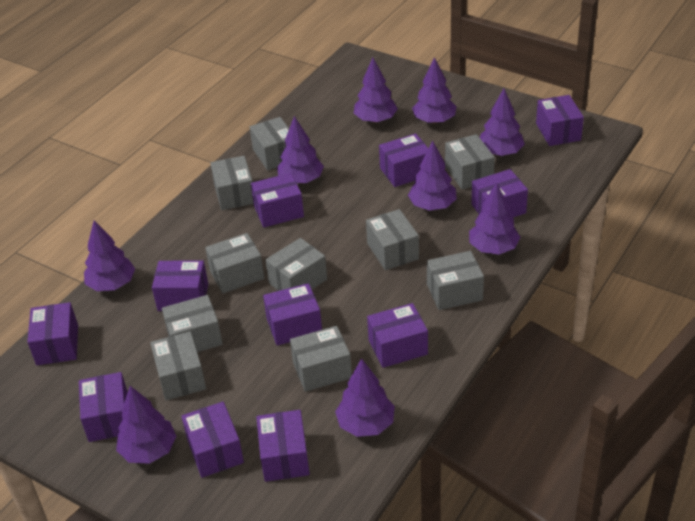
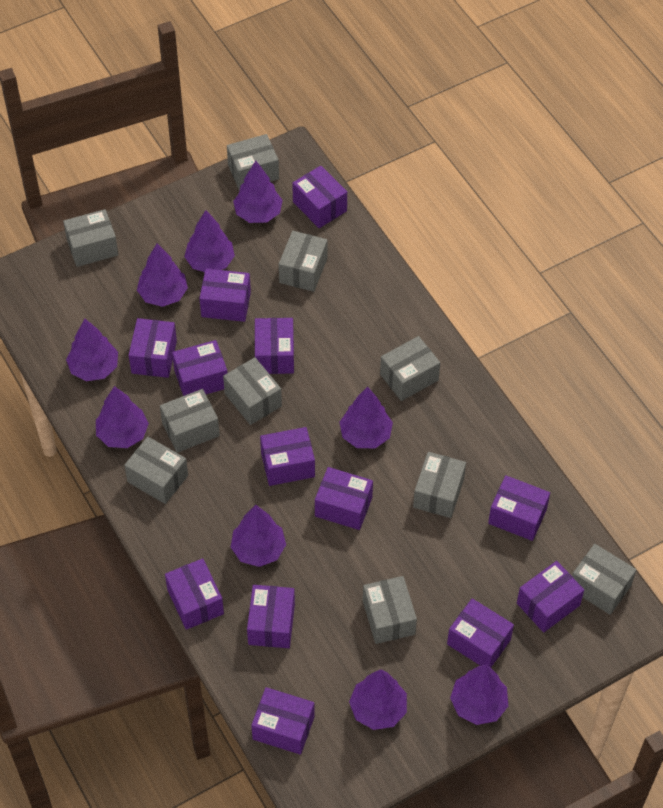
purple box: [27,302,78,365] [79,372,128,442] [152,260,208,311] [181,402,244,478] [251,173,304,227] [256,410,310,482] [263,283,322,346] [367,303,428,368] [379,133,428,187] [471,169,528,217] [536,95,584,146] = 11 -> [129,318,177,378] [165,558,224,630] [172,340,228,396] [199,269,251,322] [247,585,295,648] [251,687,315,755] [255,318,294,374] [260,427,315,486] [292,166,347,228] [315,467,373,530] [447,598,514,668] [488,475,550,541] [517,561,584,632] = 13

